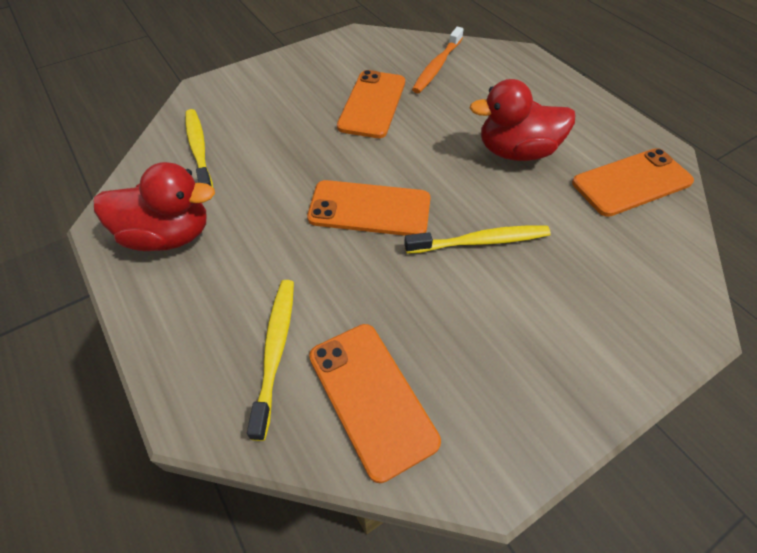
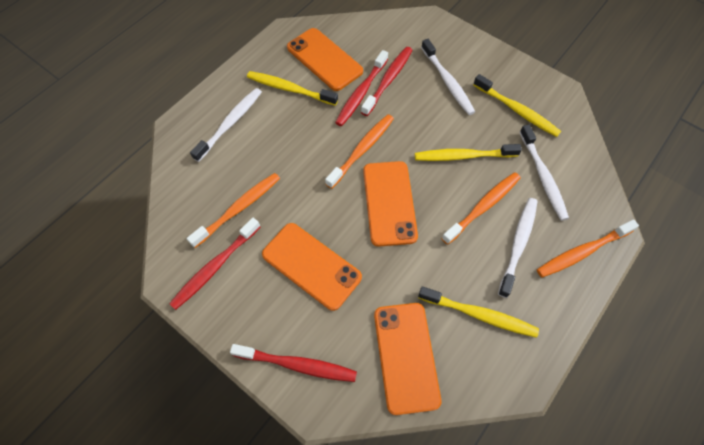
orange toothbrush: [412,27,464,93] = 1 -> [187,173,280,248] [325,114,394,189] [441,172,520,245] [537,220,639,278] = 4
red duck: [94,162,215,251] [470,79,575,161] = 2 -> none = 0
red toothbrush: none = 0 -> [169,218,260,310] [230,344,357,382] [335,50,388,126] [361,47,412,116] = 4
white toothbrush: none = 0 -> [190,88,262,162] [421,39,475,115] [498,198,538,298] [520,125,569,221] = 4
yellow toothbrush: [185,109,213,187] [247,280,294,441] [404,226,551,254] = 3 -> [247,71,338,106] [415,144,522,161] [418,287,539,338] [473,74,561,137] = 4

